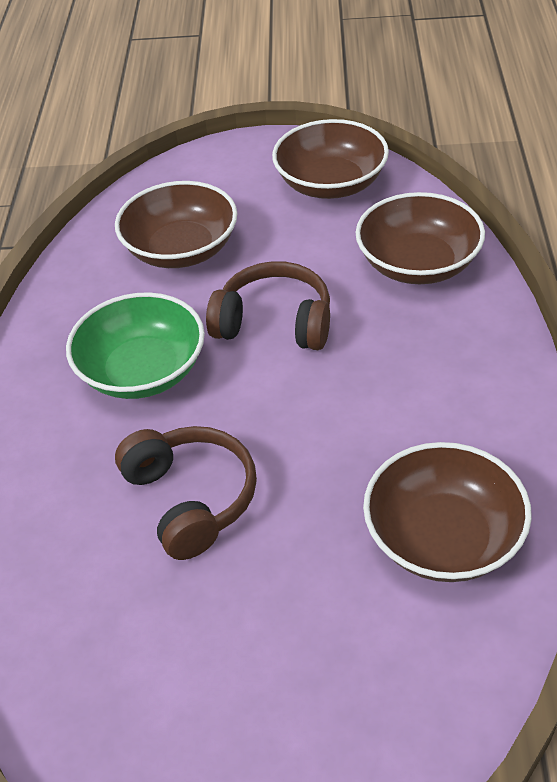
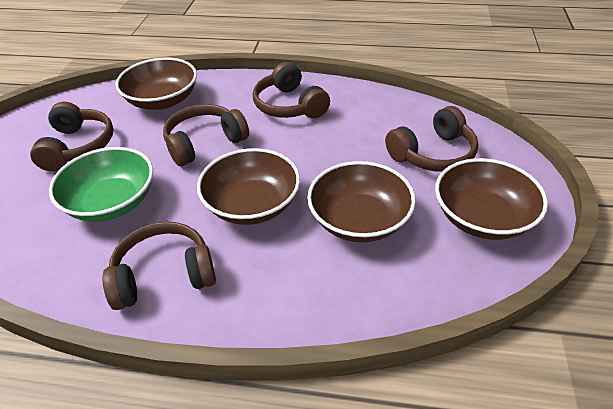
brown headphones: [115,426,257,560] [206,261,330,350] = 2 -> [30,102,113,171] [102,221,216,310] [163,104,249,166] [253,62,330,118] [385,106,478,172] = 5

